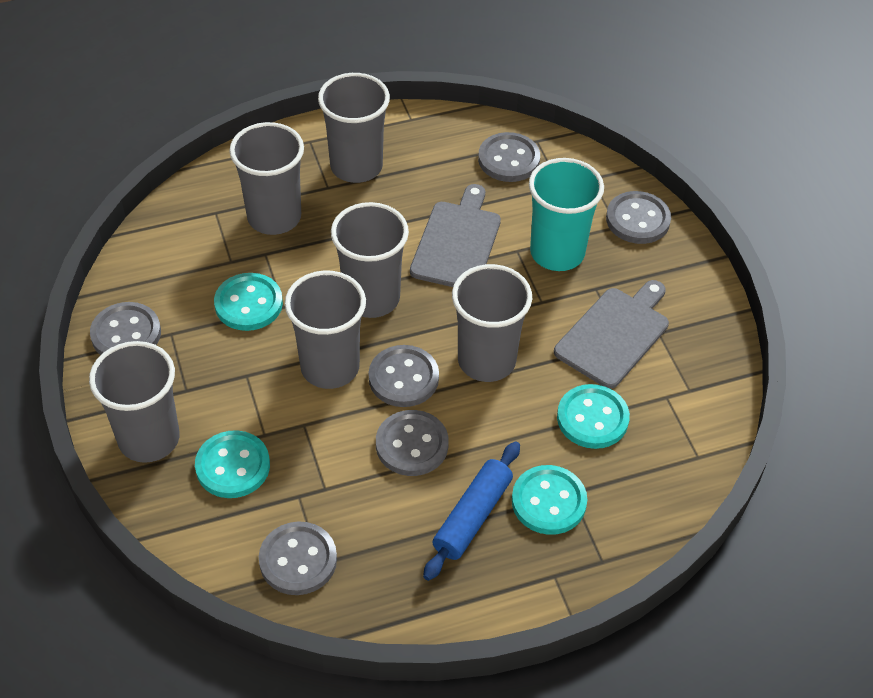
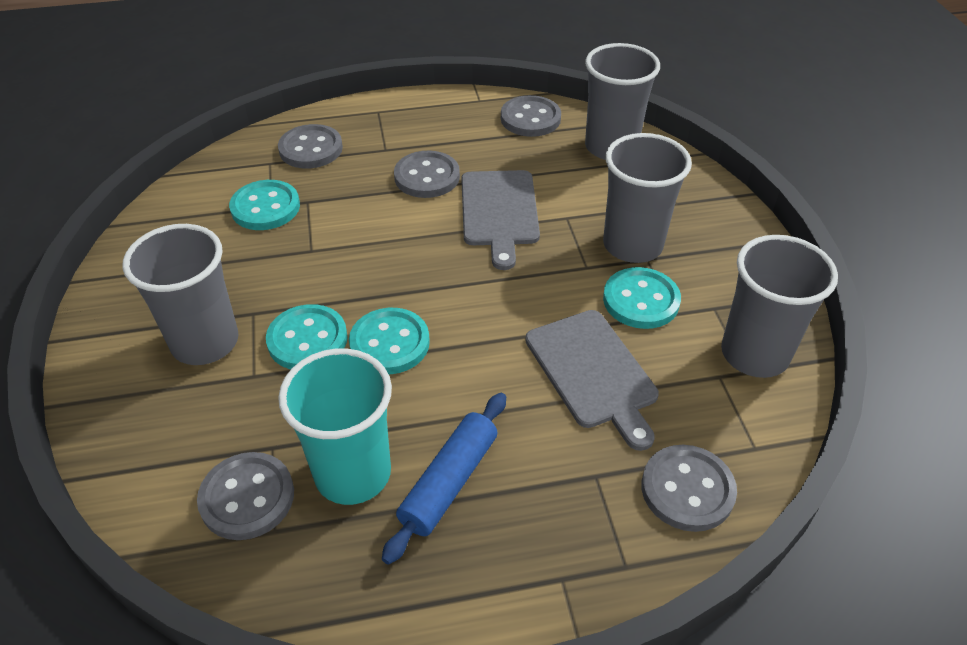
grey button: [90,302,161,355] [259,522,337,595] [369,345,439,407] [376,410,449,476] [478,132,540,182] [606,191,671,244] = 6 -> [197,452,294,540] [278,124,343,168] [394,151,460,198] [501,95,561,137] [641,445,737,532] = 5
grey cup: [89,341,180,463] [229,122,304,235] [285,270,366,389] [318,73,390,183] [331,202,409,318] [452,264,532,382] = 6 -> [123,224,238,365] [585,43,660,160] [603,133,692,263] [721,235,838,378] = 4

